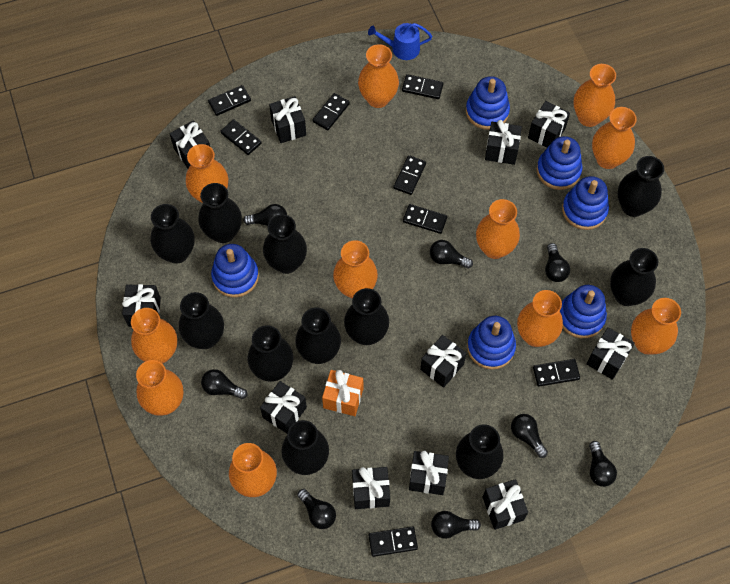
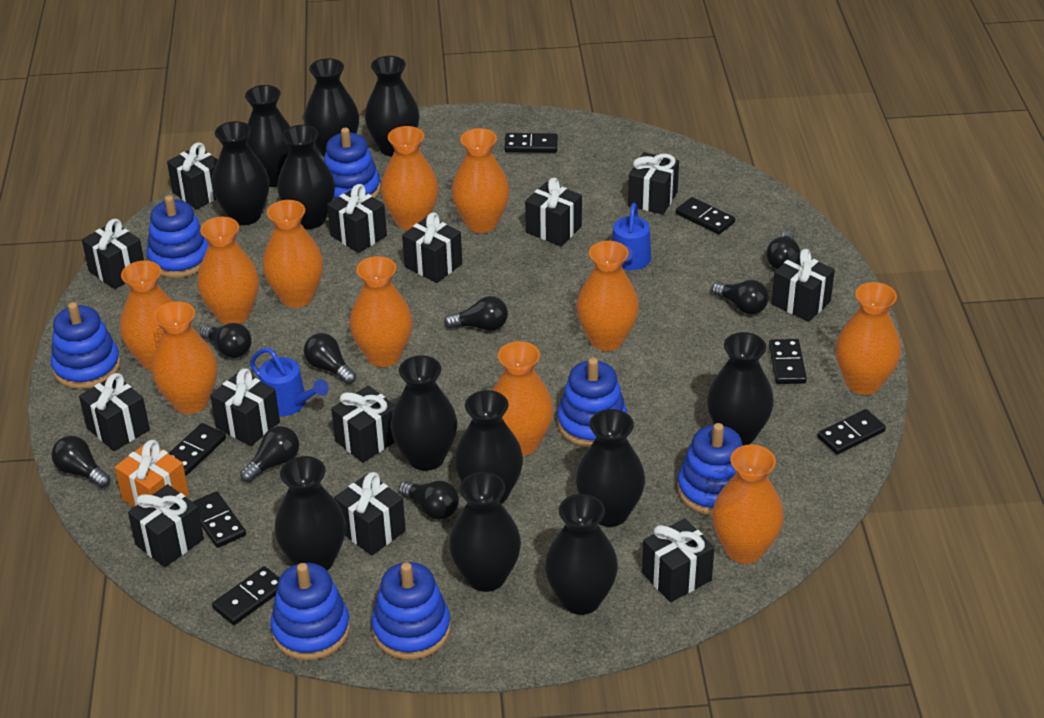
black domino: [208,85,251,116] [220,119,262,155] [312,93,350,130] [369,527,418,557] [393,155,426,195] [402,74,444,99] [403,204,447,234] [533,359,580,387] = 8 -> [168,423,226,476] [193,491,246,548] [212,566,279,625] [504,133,558,153] [676,197,735,234] [769,339,807,384] [818,409,886,455] = 7
black gift: [122,284,161,327] [170,120,210,169] [260,381,307,433] [269,96,306,143] [352,467,390,509] [409,451,449,495] [420,335,466,388] [483,479,528,530] [485,120,522,165] [528,101,570,148] [586,327,635,380] = 11 -> [79,373,150,451] [82,219,144,289] [128,484,204,567] [167,142,218,210] [210,368,280,446] [327,184,387,253] [331,385,395,463] [334,472,406,556] [402,213,462,283] [525,178,582,246] [628,152,679,215] [642,518,714,602] [771,249,835,322] = 13
black vase: [151,204,194,264] [179,292,224,349] [198,183,242,243] [248,325,293,382] [263,214,307,274] [281,420,329,475] [295,308,341,364] [344,288,389,345] [456,424,503,479] [610,248,658,306] [618,156,664,217] = 11 -> [212,121,269,225] [245,85,291,187] [274,456,346,571] [277,125,335,229] [305,58,359,157] [365,56,420,156] [390,356,458,471] [449,472,521,592] [455,390,523,504] [545,494,618,615] [576,409,645,527] [707,332,774,446] = 12
blue stacking toy: [211,244,259,298] [466,76,510,130] [467,316,516,370] [536,136,582,190] [560,285,607,338] [562,176,609,230] = 6 -> [51,302,121,389] [146,195,209,278] [270,563,350,660] [324,128,381,200] [371,562,451,660] [557,358,627,447] [677,423,743,515] = 7
blue watering can: [368,23,432,60] = 1 -> [250,348,329,416] [612,203,651,270] = 2

